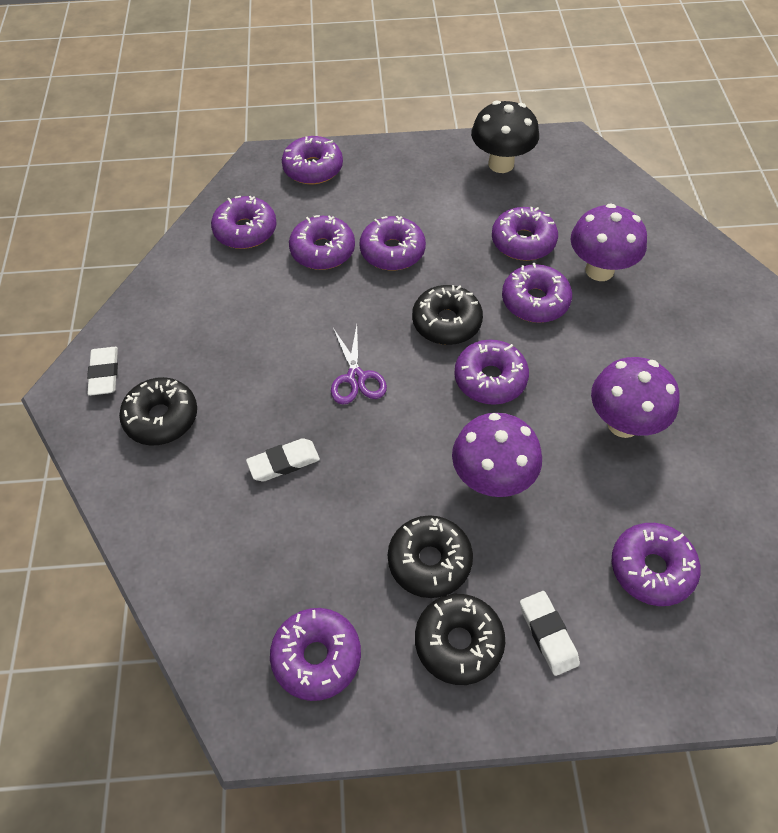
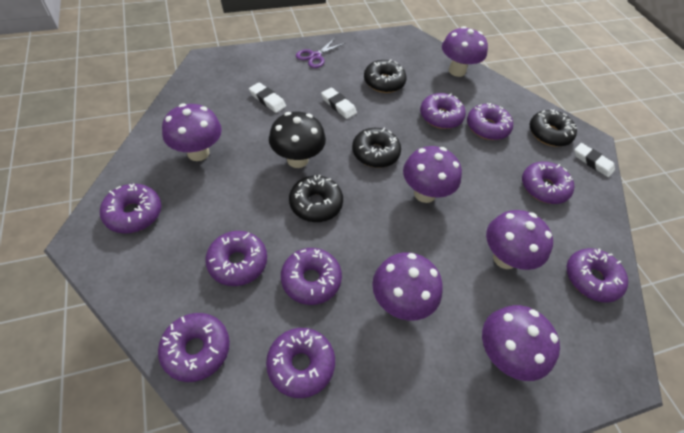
purple mushroom: [452,413,542,497] [571,203,647,281] [591,357,680,438] = 3 -> [162,103,222,161] [372,252,443,321] [403,146,462,203] [442,26,488,77] [482,305,560,381] [486,210,553,270] = 6

